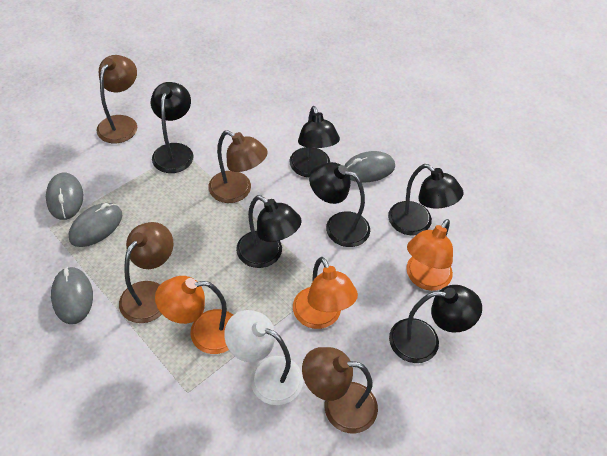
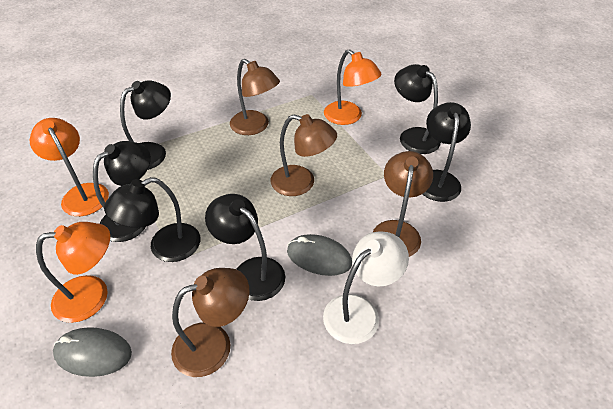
grey mouse: [46,172,83,220] [51,267,93,324] [69,203,122,247] [344,151,395,182] = 4 -> [53,327,132,377] [287,234,352,276] = 2

